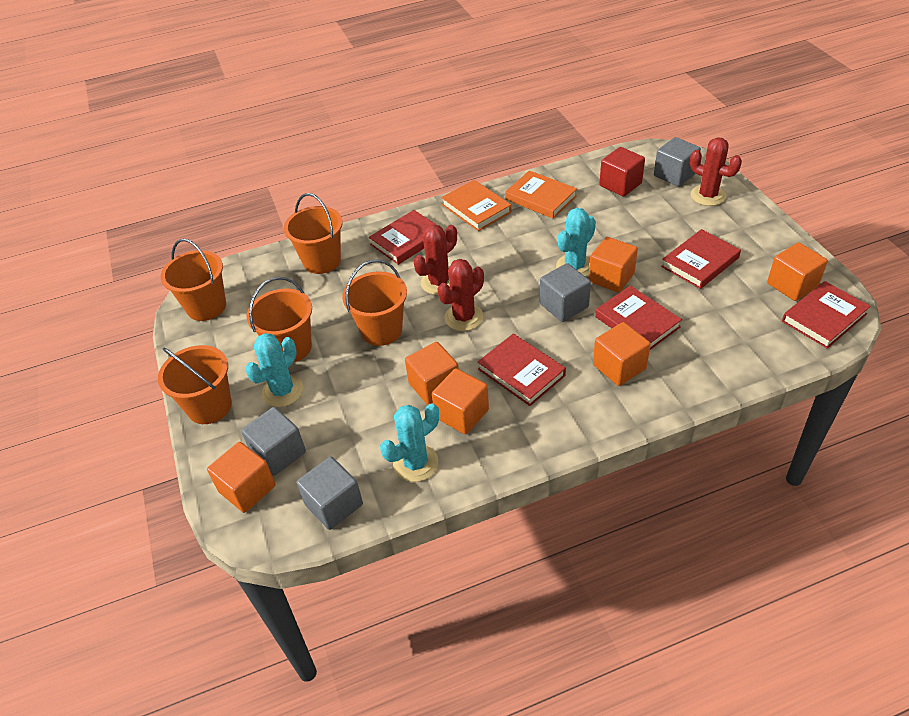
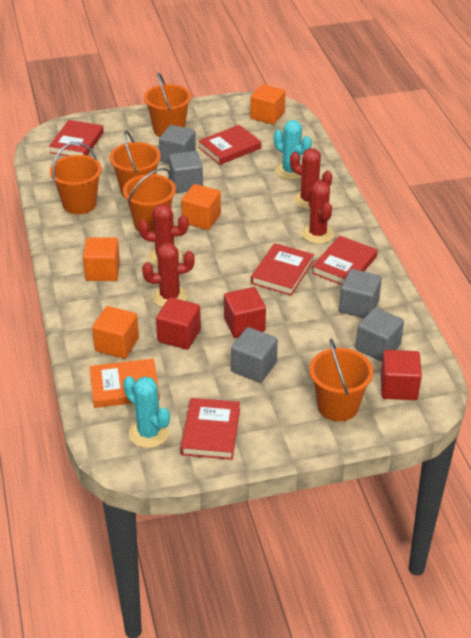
grey cube: [241,407,306,475] [297,457,363,530] [540,263,591,322] [654,137,701,187] = 4 -> [159,125,196,163] [169,151,203,193] [231,327,278,383] [339,269,382,318] [355,307,404,362] = 5
orange book: [441,180,511,231] [505,170,577,219] = 2 -> [90,359,160,408] = 1
orange cube: [207,442,276,513] [405,342,459,405] [432,368,489,434] [588,237,638,293] [593,322,651,386] [767,242,828,301] = 6 -> [83,237,120,281] [92,306,139,359] [181,184,221,230] [250,84,285,125] = 4
red cactus: [413,225,457,295] [437,259,484,331] [690,137,742,206] = 3 -> [138,204,189,267] [142,242,195,307] [290,148,332,209] [301,181,335,244] = 4
red cube: [599,147,645,197] = 1 -> [156,297,201,350] [224,287,266,338] [381,350,422,400] = 3
turquoise cactus: [245,333,303,407] [380,403,439,482] [556,208,596,277] = 3 -> [123,376,170,448] [274,120,312,180] = 2

